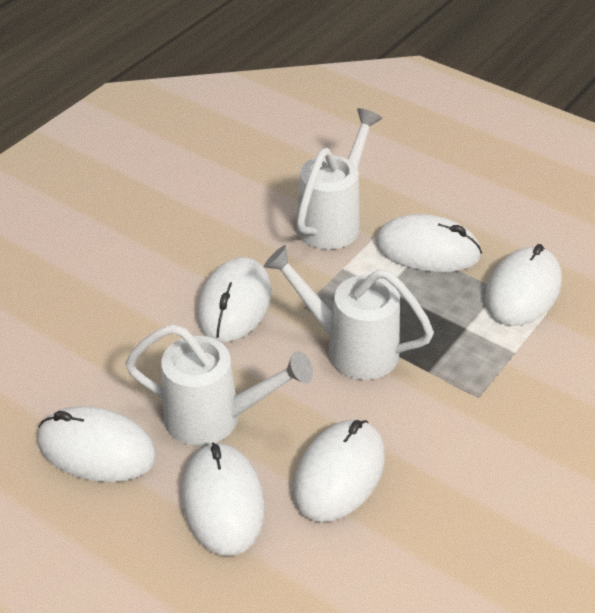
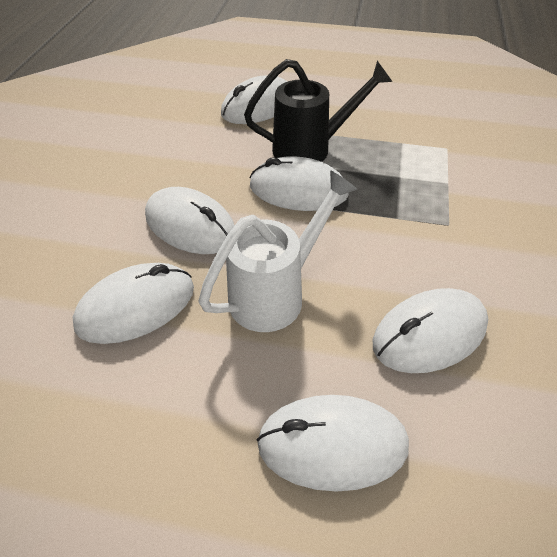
black watering can: none = 0 -> [244,59,393,162] = 1
white watering can: [125,324,313,446] [264,245,434,380] [296,108,382,249] = 3 -> [199,170,358,332] = 1

